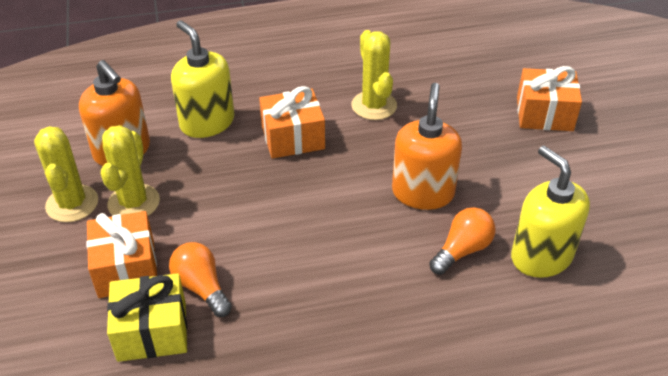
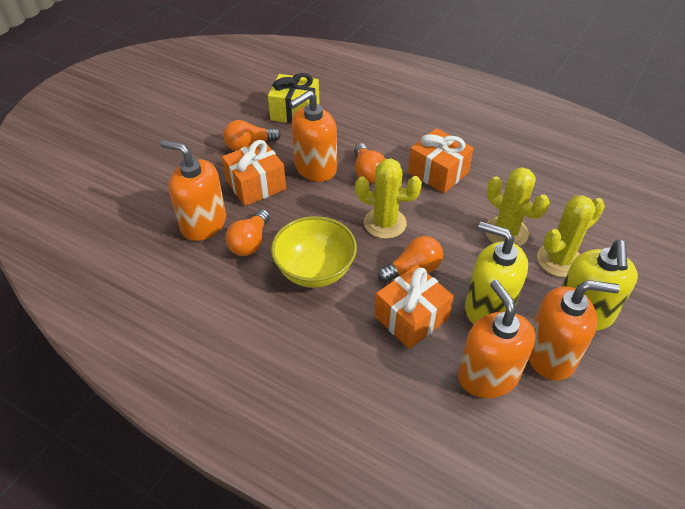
orange light bulb: [169,242,232,317] [429,207,496,275] = 2 -> [223,120,281,151] [225,209,270,256] [354,143,385,183] [378,236,443,282] = 4
orange soap dispenser: [79,60,150,166] [392,83,462,210] = 2 -> [160,140,226,241] [289,91,337,182] [458,280,536,398] [528,280,620,381] = 4
yellow bowl: none = 0 -> [271,216,357,288] = 1

